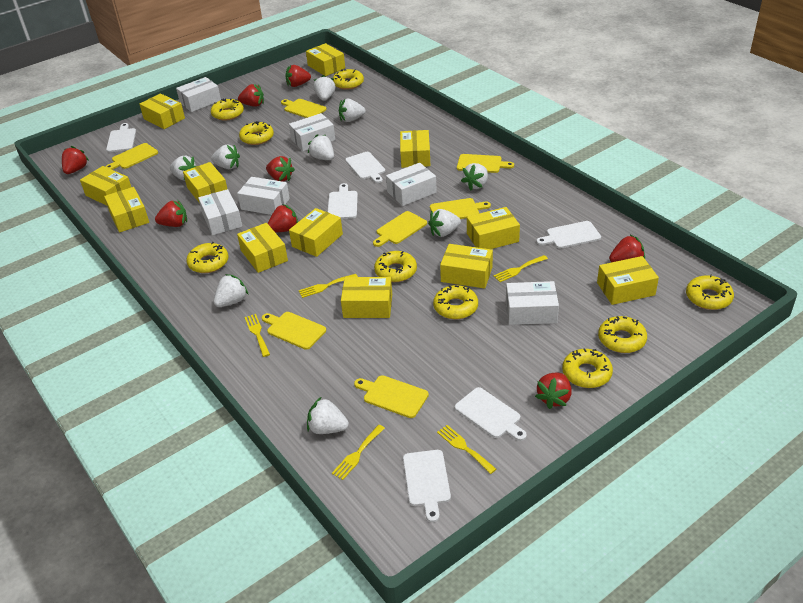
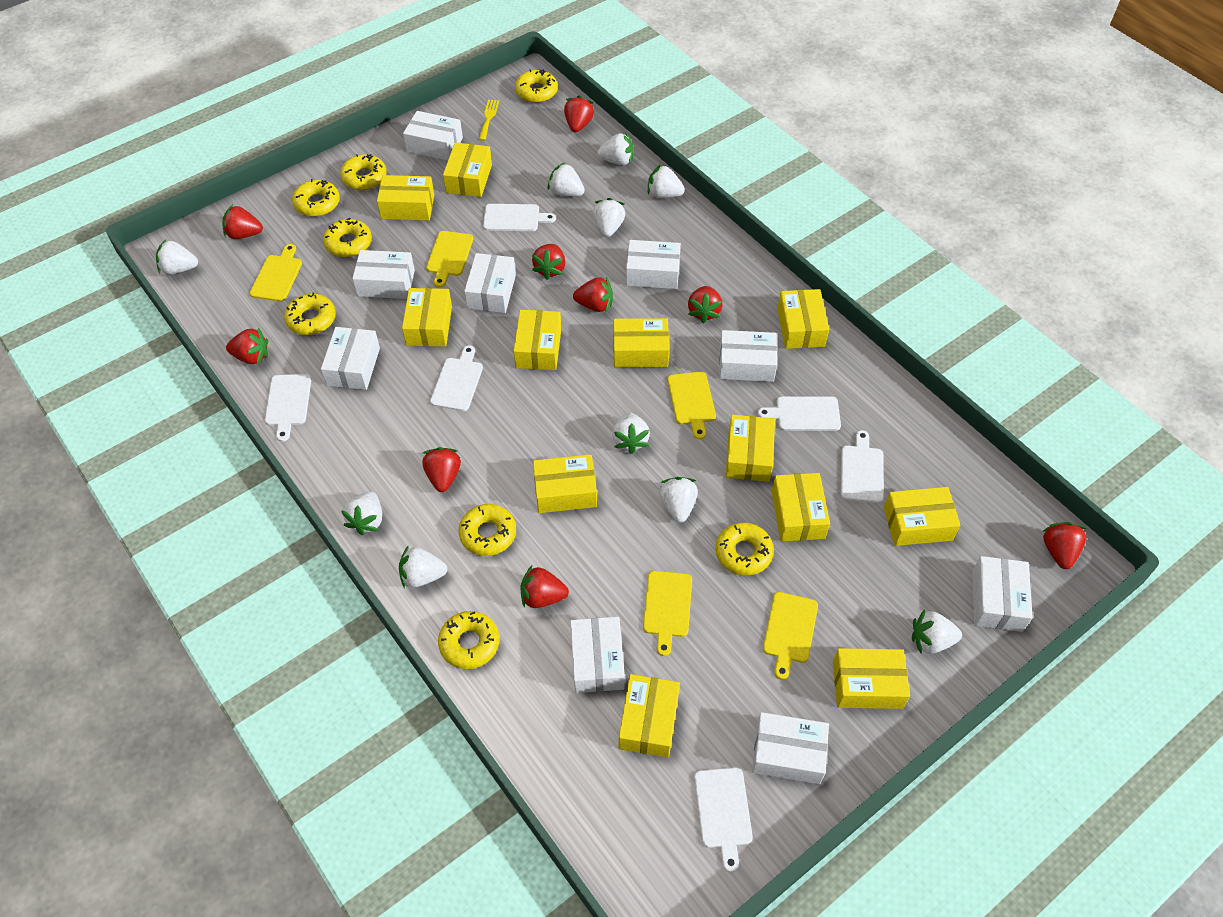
red strawberry: [62,146,89,174] [155,200,187,227] [238,84,264,107] [266,156,295,182] [268,204,298,232] [285,65,311,87] [535,372,571,409] [609,235,645,262] = 8 -> [222,205,263,239] [226,327,268,365] [422,447,461,492] [520,565,569,608] [532,244,565,280] [564,96,594,132] [573,277,613,312] [688,286,722,324] [1043,522,1087,569] = 9
white box: [176,77,221,112] [198,189,242,235] [237,177,290,215] [289,113,335,151] [386,163,437,206] [506,281,559,325] = 6 -> [321,327,380,390] [352,250,415,299] [403,111,463,160] [464,253,516,313] [570,617,625,693] [626,240,681,289] [719,330,777,382] [752,712,829,784] [972,556,1033,632] = 9
white strawberry: [170,156,196,181] [211,144,240,169] [214,274,249,307] [307,397,349,434] [308,134,334,160] [313,75,335,101] [339,99,366,122] [428,209,461,237] [461,163,488,190] = 9 -> [156,239,198,274] [341,491,382,535] [399,545,447,589] [548,162,585,196] [593,198,626,237] [597,133,634,165] [612,412,650,454] [648,164,685,198] [659,477,698,523] [912,609,962,654] = 10
yellow cutting board: [105,143,158,170] [262,312,326,350] [281,99,327,118] [354,375,429,418] [373,211,427,247] [430,198,491,219] [457,154,514,173] = 7 -> [250,244,302,302] [426,231,473,288] [643,571,692,656] [668,371,716,439] [763,592,818,680] = 5
yellow donut: [186,242,228,273] [211,98,244,121] [239,121,274,145] [333,69,364,90] [374,251,417,282] [433,285,478,319] [562,348,613,388] [598,316,647,353] [686,274,734,310] = 9 -> [284,293,336,335] [292,179,340,216] [323,218,372,257] [340,154,387,190] [438,611,499,669] [459,504,516,556] [515,69,558,103] [715,522,774,575] = 8
yellow fork: [245,314,270,357] [299,274,358,298] [332,425,385,480] [437,425,496,474] [494,255,548,282] = 5 -> [479,99,499,141] = 1

